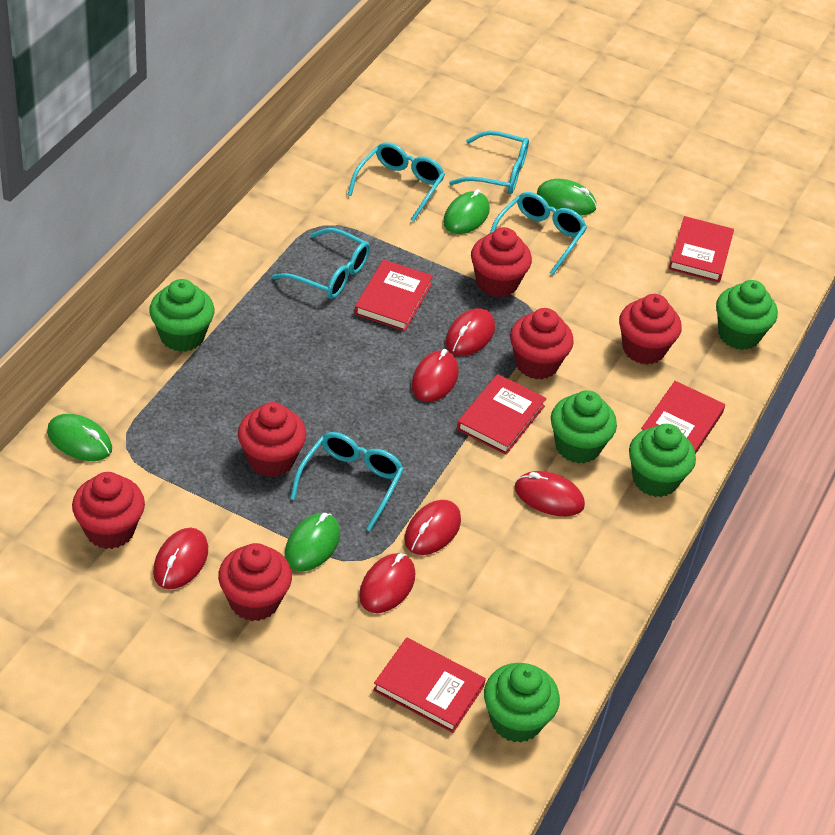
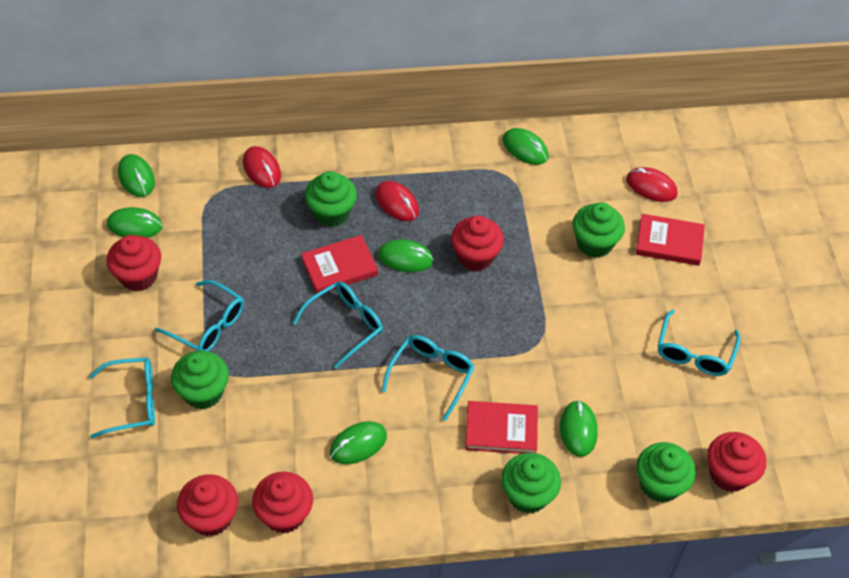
green mouse: [47,414,112,461] [284,513,340,571] [443,189,490,234] [537,179,597,215] = 4 -> [107,207,163,238] [118,154,155,197] [330,421,387,464] [378,239,434,272] [503,128,549,165] [560,400,598,457] = 6
red book: [354,259,433,331] [373,637,486,733] [457,374,547,455] [641,381,725,454] [669,216,734,282] = 5 -> [301,235,378,294] [466,401,538,454] [636,214,705,266] = 3
red cupcake: [72,472,145,549] [218,543,292,621] [238,402,307,477] [471,227,532,297] [510,308,574,379] [619,294,682,364] = 6 -> [107,235,161,291] [177,474,238,536] [252,472,313,534] [451,215,504,271] [707,432,766,492] = 5
red mouse: [153,528,208,589] [359,553,415,613] [404,500,461,555] [411,349,459,402] [445,308,495,356] [515,471,585,516] = 6 -> [243,146,281,188] [375,181,419,221] [626,167,678,202] = 3

